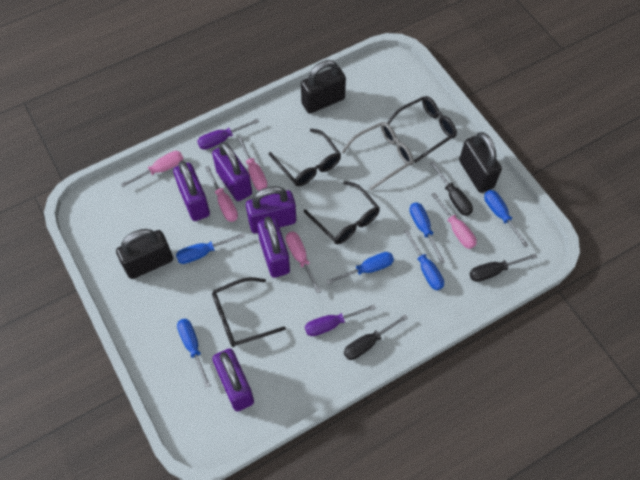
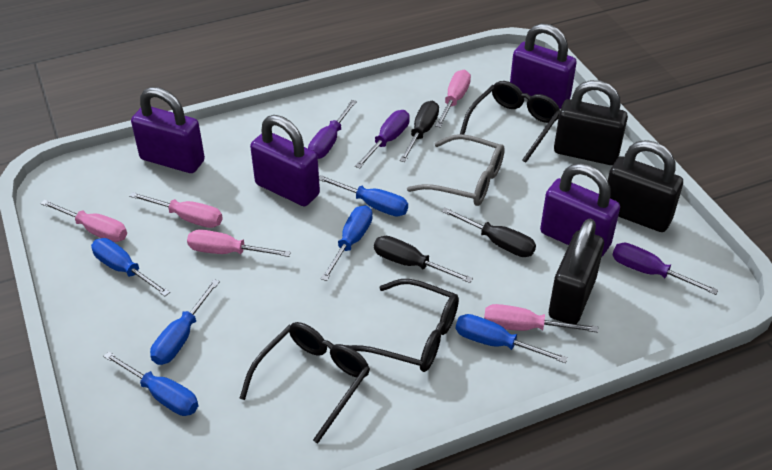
black glasses: [212,277,286,347] [269,129,341,186] [303,181,380,244] [387,96,457,163] = 4 -> [240,322,370,444] [346,279,459,372] [460,81,560,163] = 3
purple padlock: [173,161,210,221] [212,142,252,201] [212,348,254,411] [246,186,296,233] [257,217,290,278] = 5 -> [131,87,205,173] [250,115,320,206] [510,23,577,109] [540,163,620,256] = 4
purple screwdriver: [197,119,259,150] [305,305,376,336] = 2 -> [308,100,357,159] [355,110,410,168] [612,243,718,295] = 3

